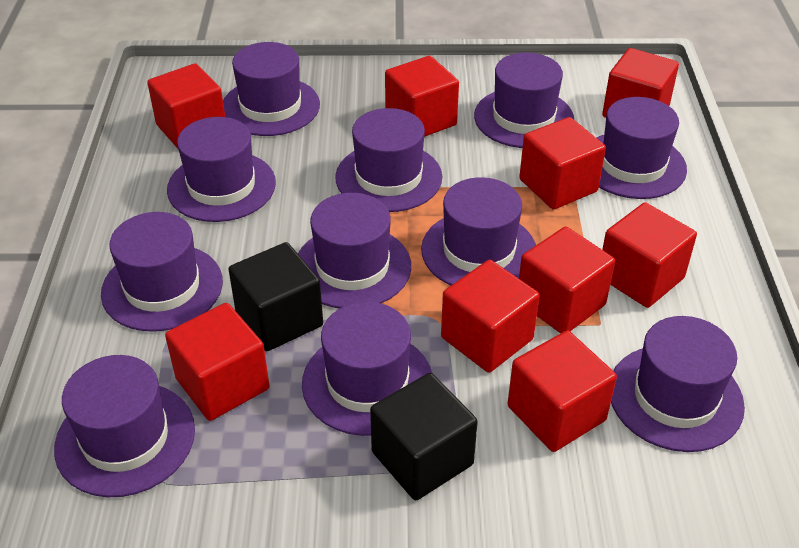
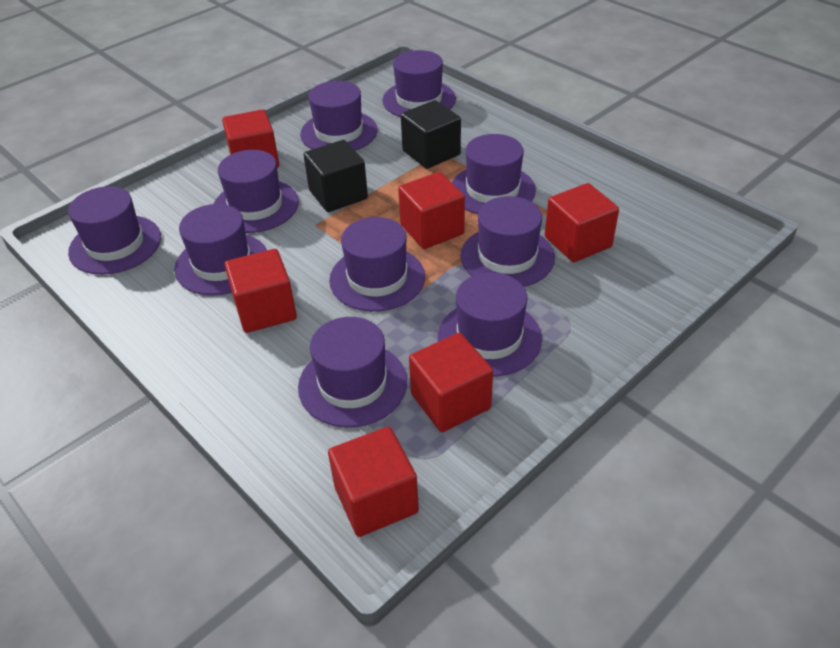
purple hat: [54,355,195,497] [101,212,223,332] [167,117,276,222] [223,42,320,136] [298,193,411,309] [302,302,432,436] [335,108,442,212] [421,177,536,285] [474,53,574,148] [596,97,687,199] [611,316,745,452] = 11 -> [68,186,161,275] [174,204,267,296] [214,150,299,233] [298,317,407,428] [300,81,378,151] [329,217,425,312] [382,50,456,117] [438,272,542,377] [452,134,536,214] [460,196,555,287] = 10
red cube: [147,63,225,149] [165,303,270,421] [385,56,459,137] [441,260,540,373] [507,331,617,452] [519,117,606,210] [519,227,615,334] [602,48,679,118] [602,203,697,308] = 9 -> [222,109,279,168] [225,249,297,333] [328,427,419,537] [398,172,465,249] [409,333,493,432] [545,183,619,262] = 6

